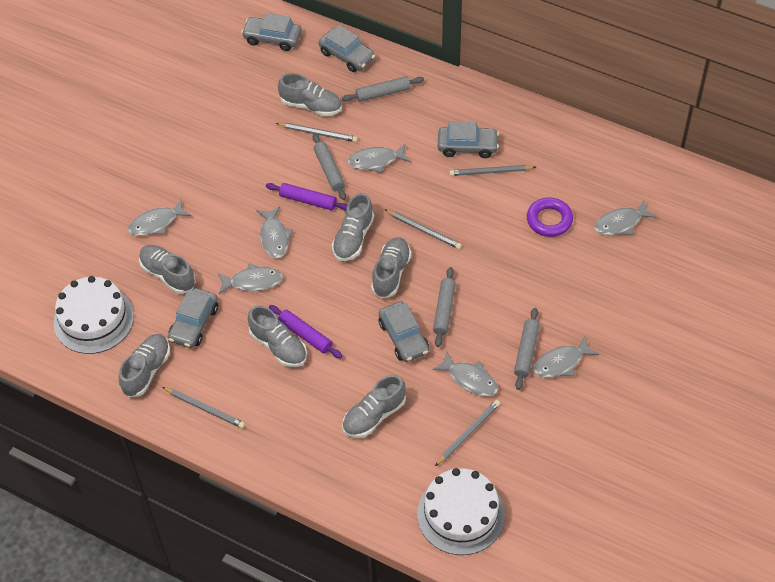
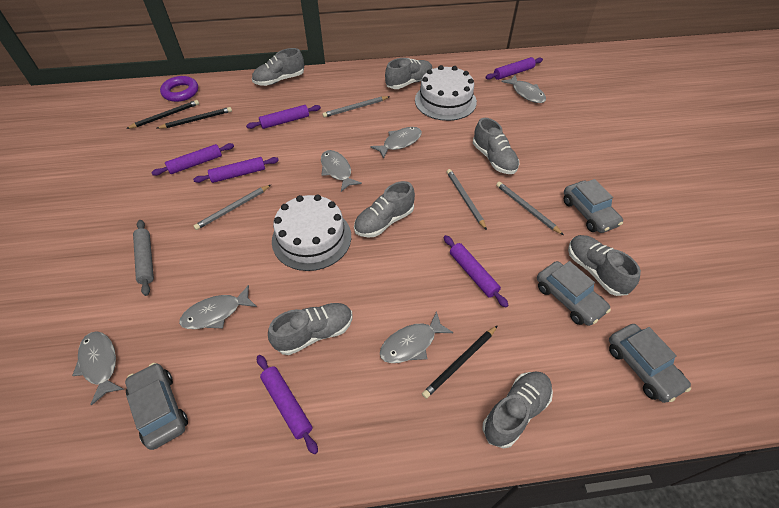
black pencil: none = 0 -> [126,100,199,129] [157,107,232,129] [422,325,498,399] = 3
grey car: [168,288,218,348] [241,13,302,51] [318,25,375,72] [379,301,429,362] [438,121,499,158] = 5 -> [125,363,188,450] [537,261,611,326] [564,179,623,233] [609,324,691,403] = 4
grey fish: [128,199,191,236] [218,263,283,294] [256,206,293,258] [348,144,410,173] [432,352,498,396] [533,336,599,377] [594,200,657,235] = 7 -> [72,331,124,406] [179,285,257,329] [321,150,362,192] [370,127,422,159] [380,311,454,363] [501,75,546,103] = 6
grey pencil: [162,387,245,428] [275,123,358,142] [384,209,462,249] [435,400,500,466] [449,165,536,176] = 5 -> [194,185,271,230] [322,96,390,117] [447,169,487,230] [496,182,564,235] = 4
grey rolling pin: [313,134,346,200] [342,76,424,102] [433,267,456,347] [514,308,540,390] = 4 -> [133,220,154,296] = 1
purple rolling pin: [266,183,348,211] [269,305,342,359] = 2 -> [151,143,234,176] [193,157,279,183] [246,105,321,129] [257,355,318,454] [444,235,509,308] [485,57,543,80] = 6

